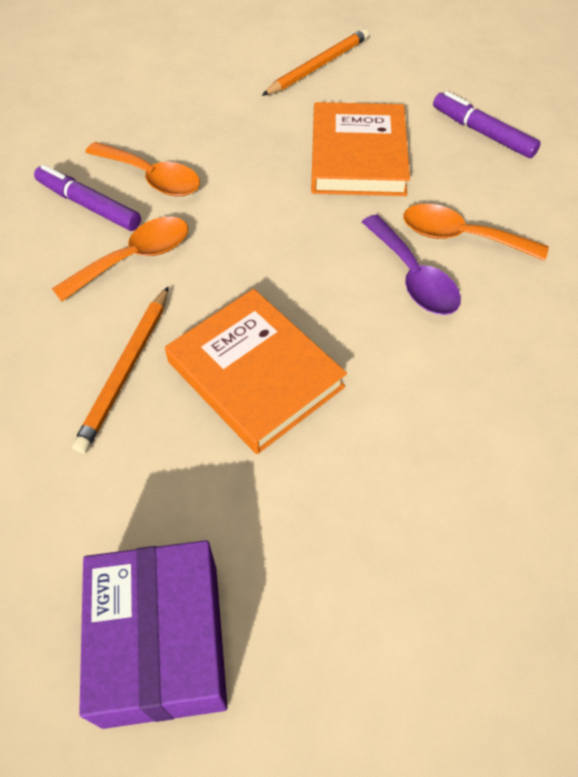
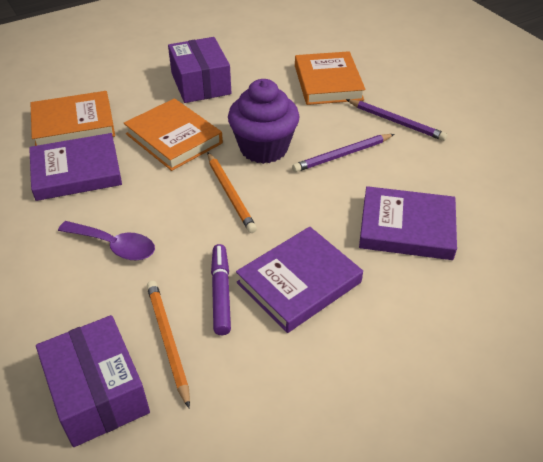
orange book: [165,289,347,454] [311,102,410,196] = 2 -> [31,91,115,146] [124,98,223,171] [295,51,366,105] = 3
orange spoon: [52,217,188,302] [85,142,200,197] [403,204,549,261] = 3 -> none = 0
purple book: none = 0 -> [29,133,122,201] [236,227,363,333] [359,186,457,260] = 3
purple box: [79,540,228,729] = 1 -> [36,315,150,447] [168,37,231,103] = 2
purple cupcake: none = 0 -> [228,79,300,164] = 1
purple marker: [34,165,141,231] [433,91,541,158] = 2 -> [211,244,231,335] = 1
purple pencil: none = 0 -> [292,134,394,172] [346,99,448,141] = 2

